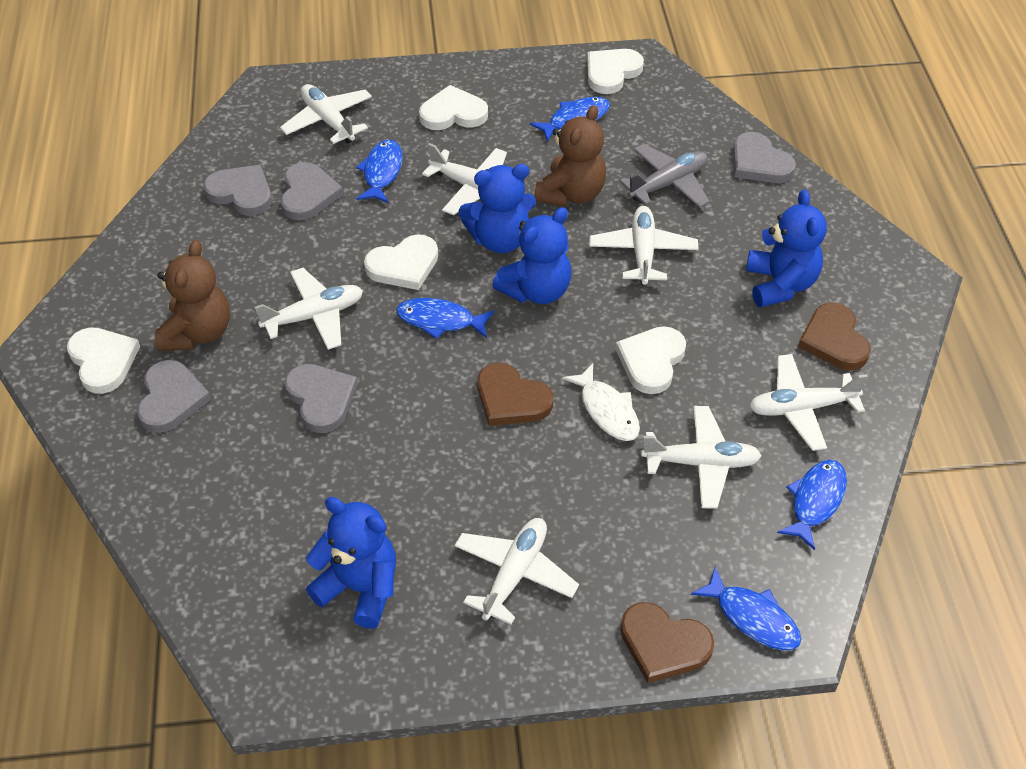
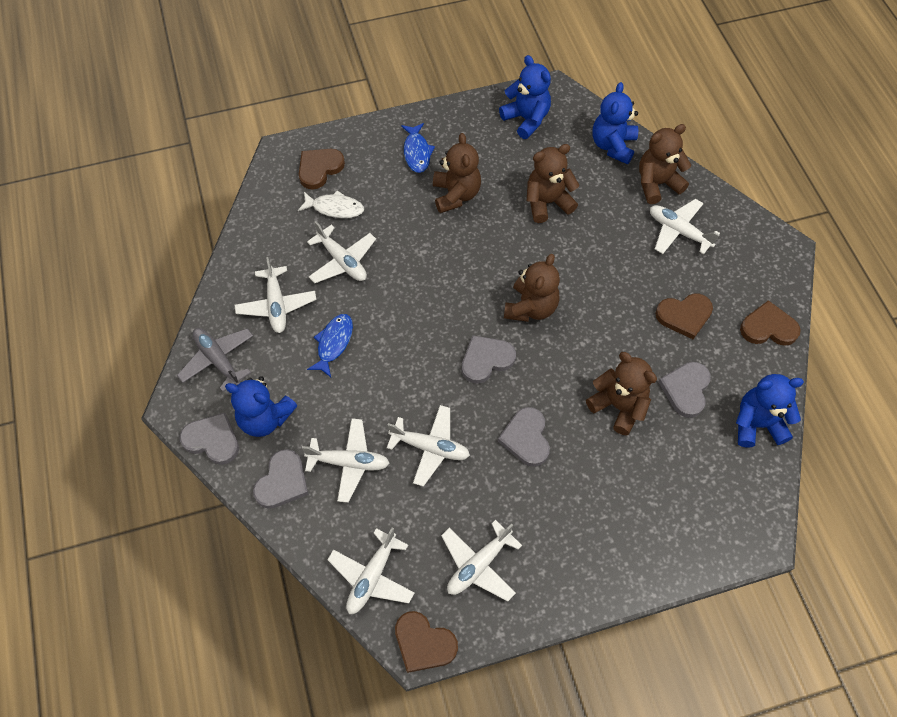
blue fish: [356,140,403,203] [396,298,494,339] [530,97,610,142] [691,566,801,650] [777,460,847,550] = 5 -> [307,314,353,377] [401,123,435,173] = 2
brown heart: [477,363,553,426] [620,602,714,683] [798,303,871,370] = 3 -> [299,149,345,190] [395,611,458,673] [655,294,713,339] [740,300,801,346] = 4
brown teddy bear: [155,240,230,351] [534,105,606,207] = 2 -> [433,133,481,213] [504,254,560,322] [527,144,580,223] [586,352,657,436] [639,124,691,204] = 5
white heart: [67,327,140,394] [364,235,438,290] [419,85,488,130] [587,49,644,94] [616,326,686,394] = 5 -> none = 0

